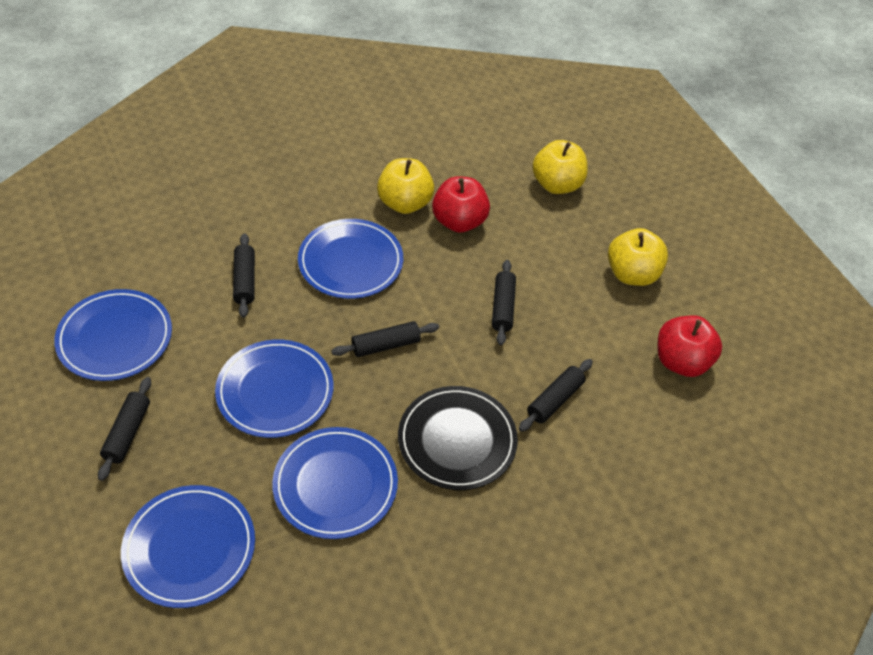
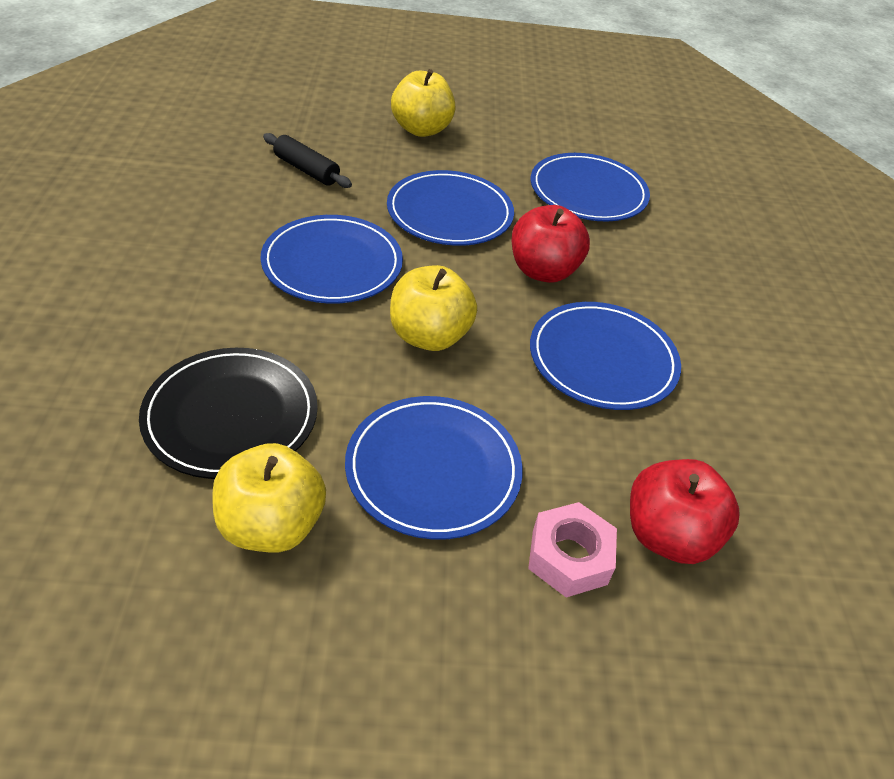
black rolling pin: [98,377,151,481] [233,233,255,318] [331,321,439,357] [492,260,516,345] [519,359,593,432] = 5 -> [263,133,352,188] = 1
pink nut: none = 0 -> [528,502,617,598] = 1

